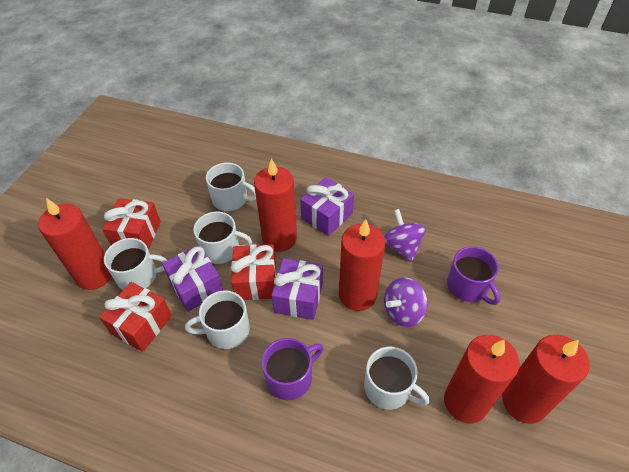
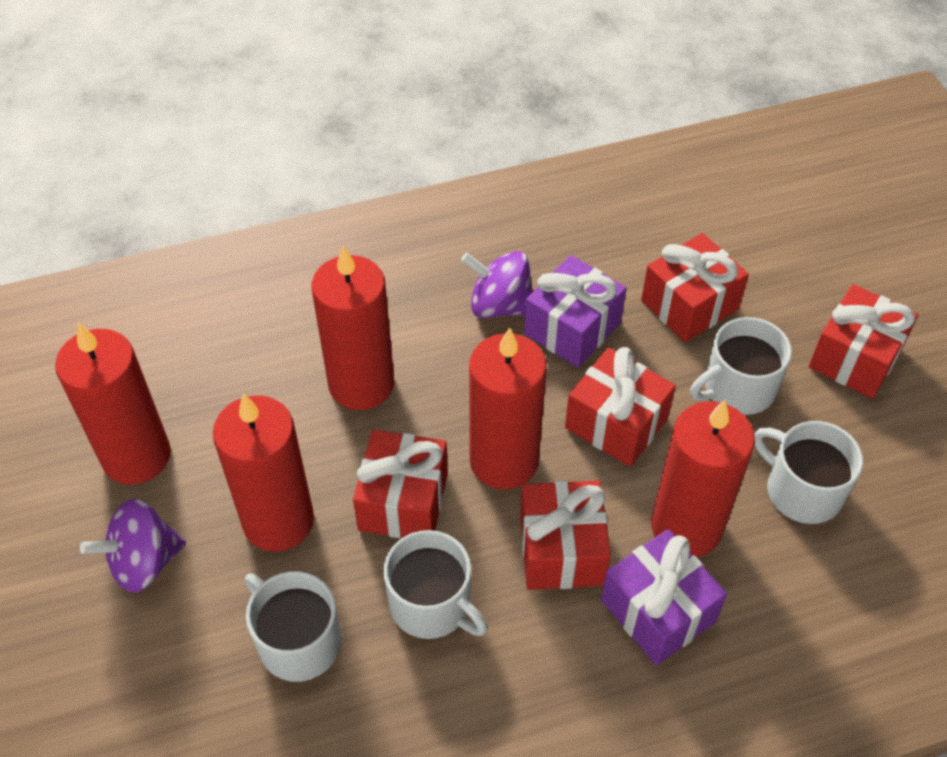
purple gift: [162,245,223,312] [272,258,323,320] [300,177,354,236] = 3 -> [524,255,627,368] [601,529,727,665] = 2
purple mug: [262,338,324,400] [447,246,500,305] = 2 -> none = 0
red gift: [99,282,172,352] [102,198,161,250] [231,244,276,300] = 3 -> [353,430,448,538] [520,481,611,590] [565,347,676,467] [641,233,749,342] [809,284,918,399] = 5
white mug: [104,238,167,290] [185,290,250,349] [194,212,252,264] [206,163,256,211] [364,347,430,410] = 5 -> [245,571,341,682] [383,530,488,639] [690,317,792,415] [754,421,863,524] = 4

